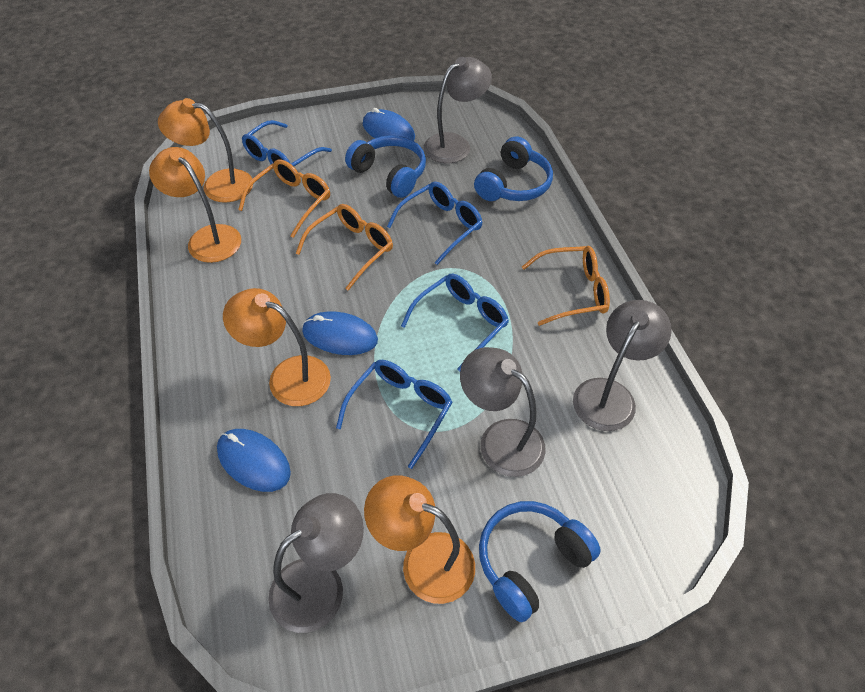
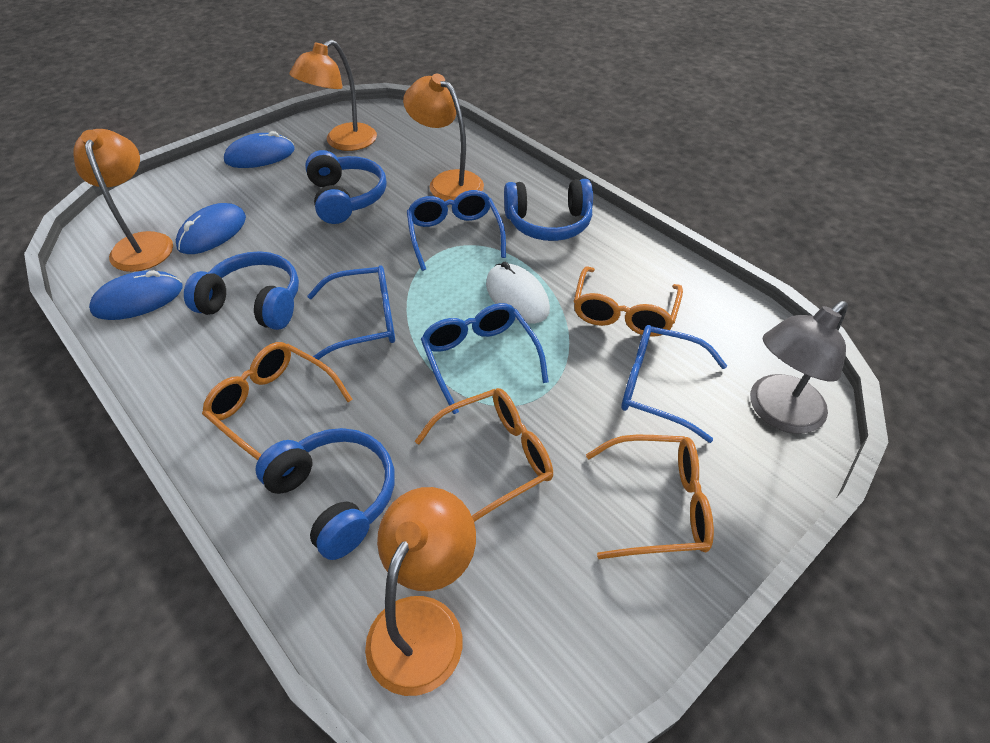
blue headphones: [345,135,426,198] [474,136,553,201] [479,501,601,622] = 3 -> [184,251,299,330] [255,428,395,560] [305,150,387,224] [504,179,593,241] = 4
grey lamp: [268,493,364,633] [424,57,492,163] [460,347,546,477] [573,300,672,431] = 4 -> [750,301,848,434] = 1
orange glasses: [238,159,330,238] [296,204,393,291] [522,246,610,326] = 3 -> [202,342,353,460] [415,388,553,522] [573,266,683,337] [586,435,714,559] = 4
white mouse: none = 0 -> [486,262,550,324] = 1

